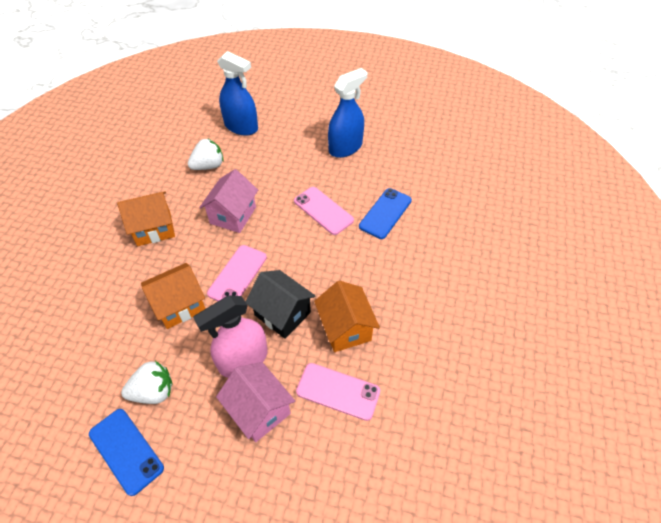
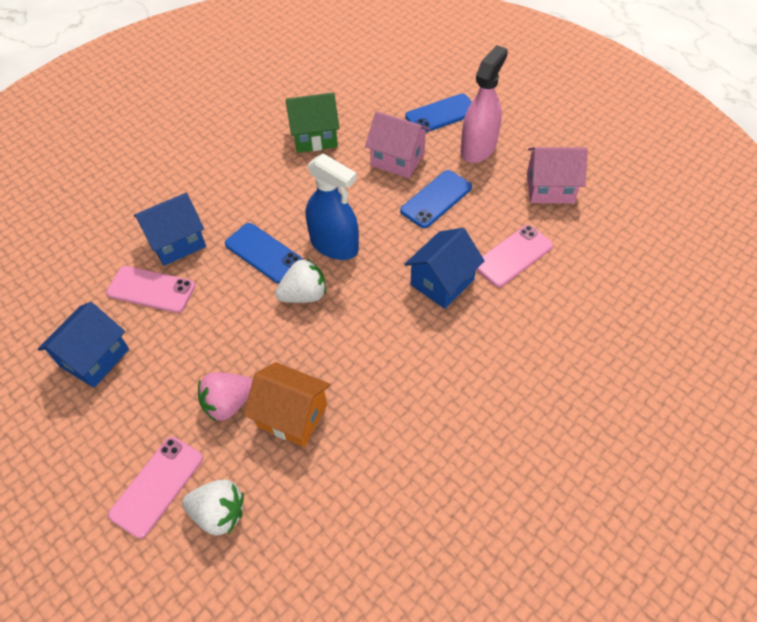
black house: [245,270,315,339] = 1 -> none = 0
blue house: none = 0 -> [38,302,129,388] [134,193,206,266] [404,228,485,309] = 3
blue phone: [89,409,164,496] [359,188,412,239] = 2 -> [225,223,303,283] [400,170,472,228] [405,94,472,132] = 3
blue spray bottle: [217,51,258,135] [328,68,367,158] = 2 -> [306,153,359,260] = 1
green house: none = 0 -> [286,93,340,153] = 1
orange house: [117,192,175,246] [141,263,206,329] [314,281,380,352] = 3 -> [244,362,331,447] = 1
pink strawberry: none = 0 -> [198,372,253,422] = 1

